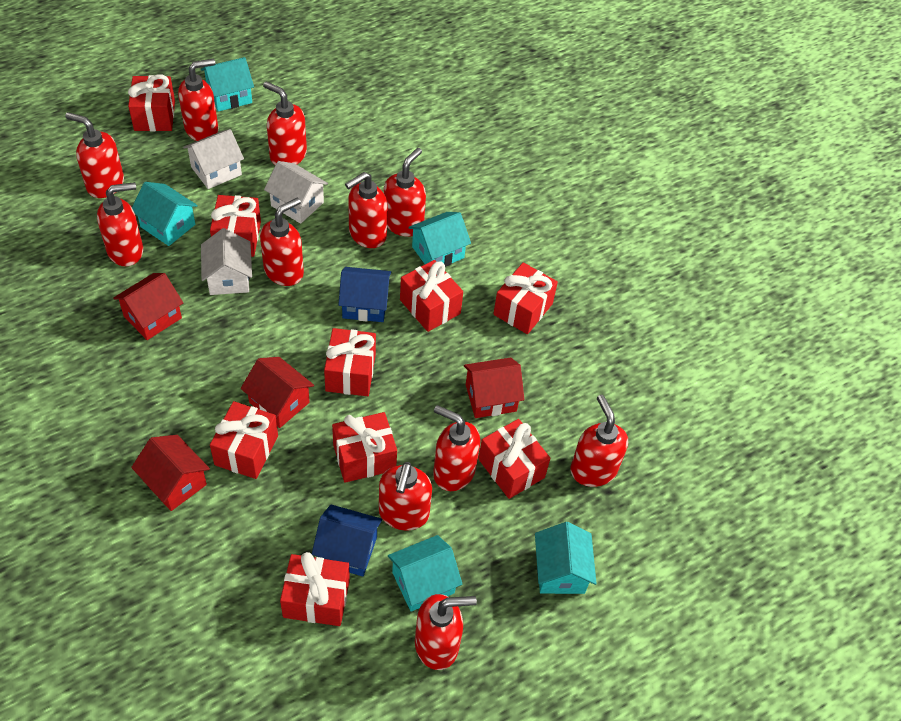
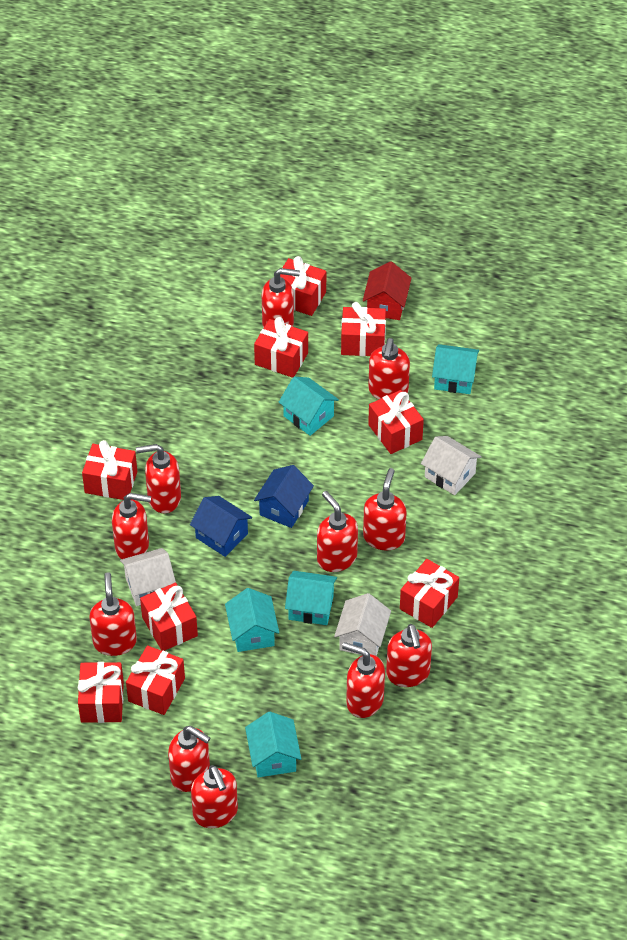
red house: [113,273,183,340] [131,435,210,511] [241,357,314,428] [464,358,524,418] = 4 -> [363,261,411,320] = 1

